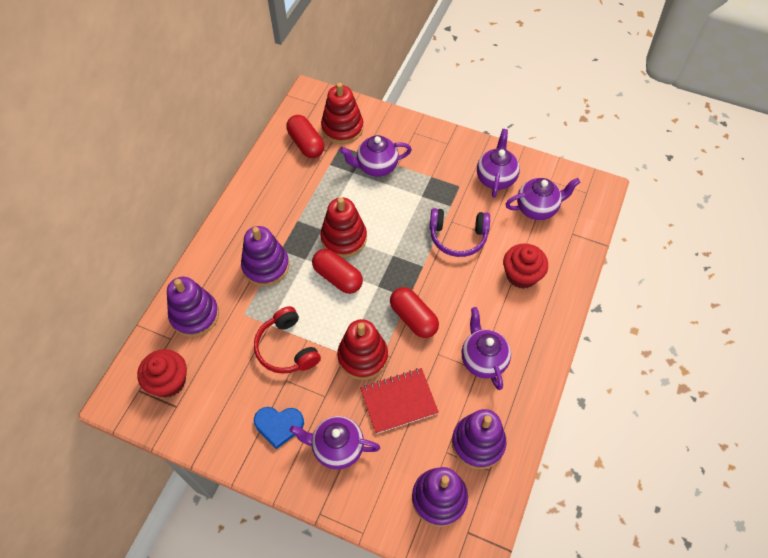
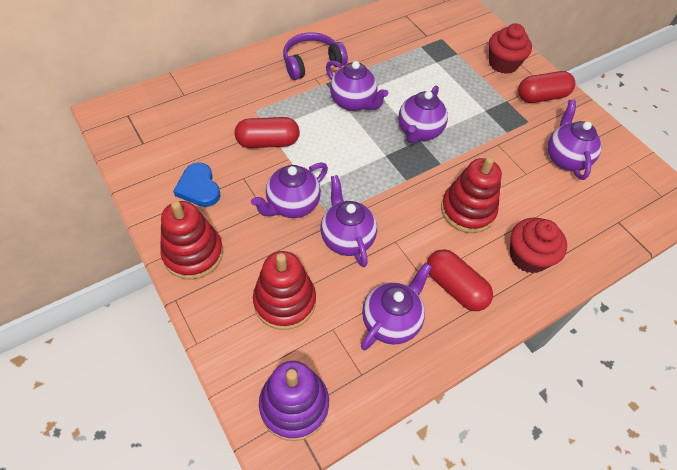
purple stacking toy: [167,277,219,337] [241,226,289,286] [412,467,468,527] [452,409,507,469] = 4 -> [259,361,329,441] = 1
purple teapot: [290,416,380,469] [340,135,412,177] [462,307,511,390] [477,129,520,198] [506,178,580,220] = 5 -> [251,162,328,218] [321,175,377,267] [326,60,388,111] [361,263,432,350] [398,85,448,144] [547,100,601,180] = 6
red headphones: [254,306,321,374] = 1 -> none = 0
red notebook: [360,368,439,434] = 1 -> none = 0

